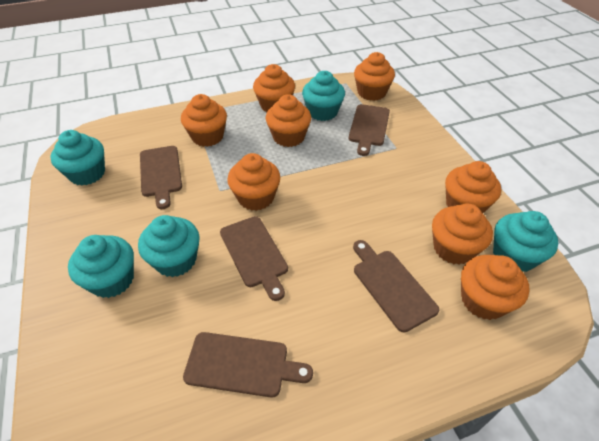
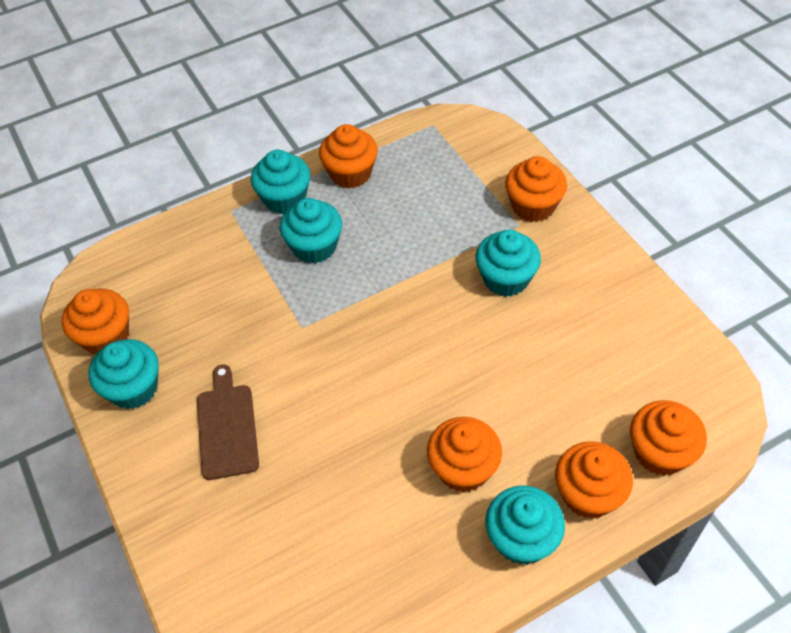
brown cutting board: [140,146,182,209] [183,332,313,397] [220,216,288,301] [349,104,390,156] [353,240,439,332] = 5 -> [197,364,259,480] = 1
orange cupcake: [181,94,227,147] [227,153,280,211] [253,64,295,113] [266,94,311,147] [354,52,395,101] [432,203,493,265] [445,161,501,213] [461,255,530,320] = 8 -> [62,289,129,354] [319,124,378,188] [427,417,502,492] [505,156,567,222] [555,441,633,519] [630,400,707,476] = 6

